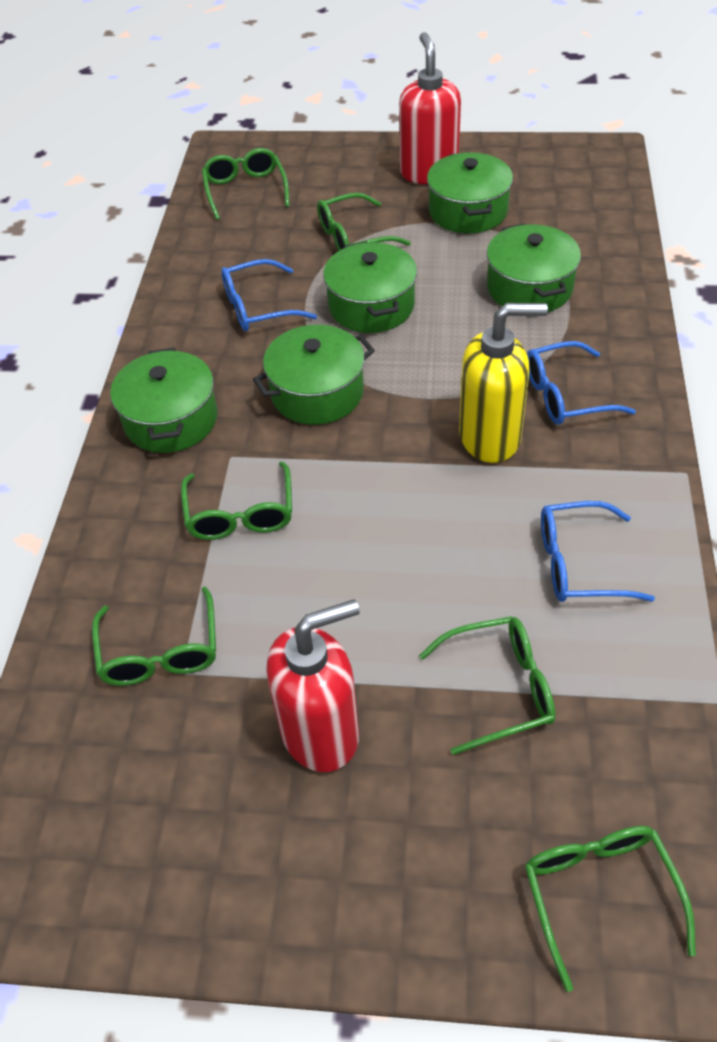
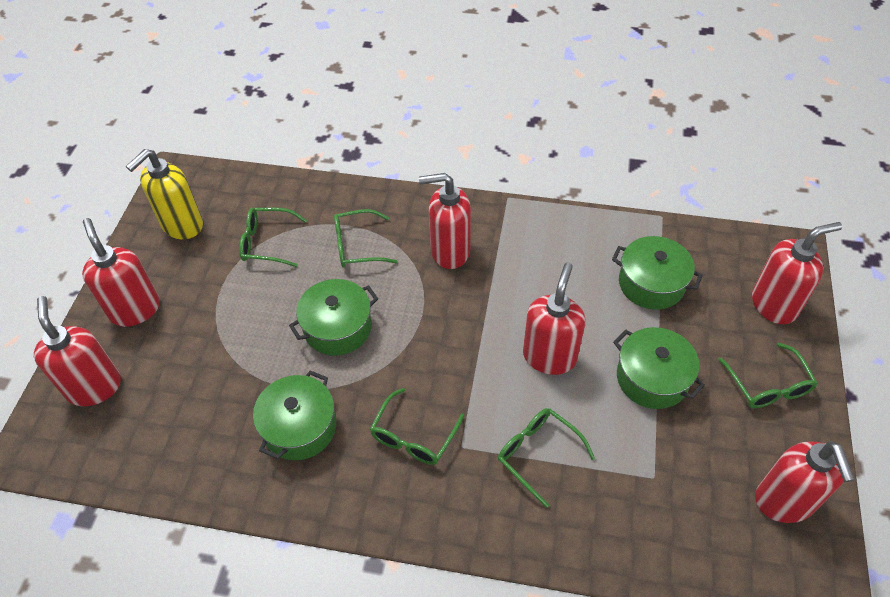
blue glasses: [221,259,317,331] [527,341,636,425] [541,501,655,602] = 3 -> none = 0
green glasses: [92,586,216,686] [181,461,292,540] [202,148,290,220] [317,193,411,251] [419,616,556,755] [525,826,696,992] = 6 -> [239,208,307,267] [334,209,398,267] [370,388,464,465] [498,408,595,508] [718,343,818,409] = 5
green pot: [110,348,217,453] [253,325,375,425] [323,241,417,333] [427,152,513,233] [487,224,581,312] = 5 -> [253,370,336,460] [289,279,378,356] [612,236,703,310] [613,327,705,409] = 4
red soap dispenser: [266,599,360,772] [399,32,461,184] = 2 -> [34,296,121,406] [82,218,160,327] [419,173,471,269] [523,263,586,375] [752,222,842,324] [755,441,855,523] = 6

